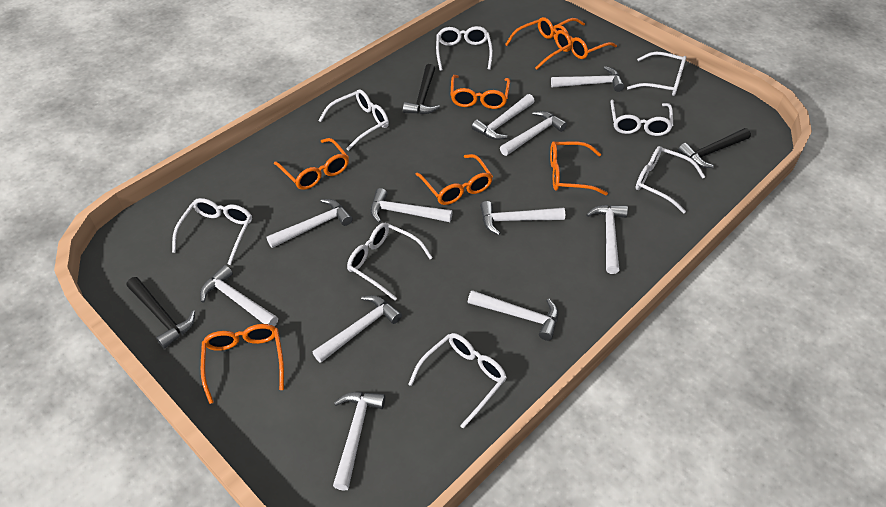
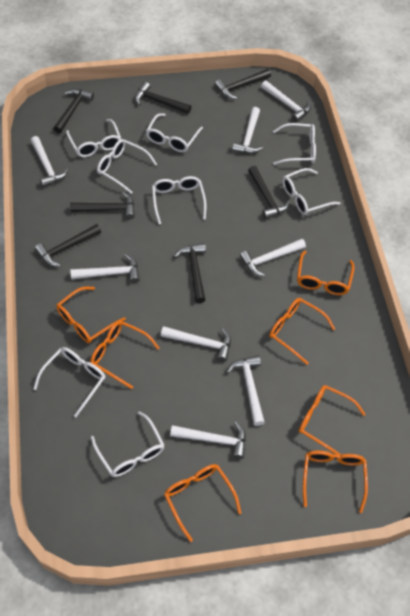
black hammer: [127,277,195,349] [403,64,440,114] [678,128,751,168] = 3 -> [35,224,101,266] [53,89,94,133] [70,192,135,219] [135,82,191,114] [174,243,206,303] [215,69,271,99] [248,166,290,219] = 7
white hammer: [200,265,278,326] [267,199,353,248] [312,295,402,363] [333,392,385,491] [370,188,453,223] [468,290,559,341] [472,94,534,140] [480,201,565,235] [500,111,567,156] [551,66,624,92] [586,205,628,274] = 11 -> [31,136,69,187] [70,254,140,283] [161,326,231,362] [170,421,246,459] [227,355,265,426] [232,107,263,154] [240,239,306,276] [261,81,311,122] = 8

